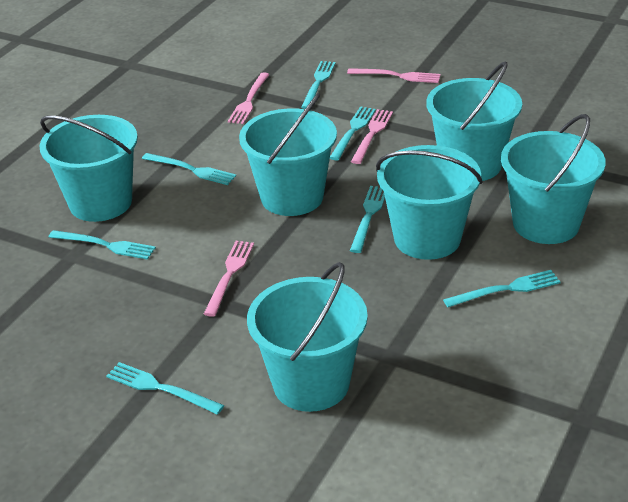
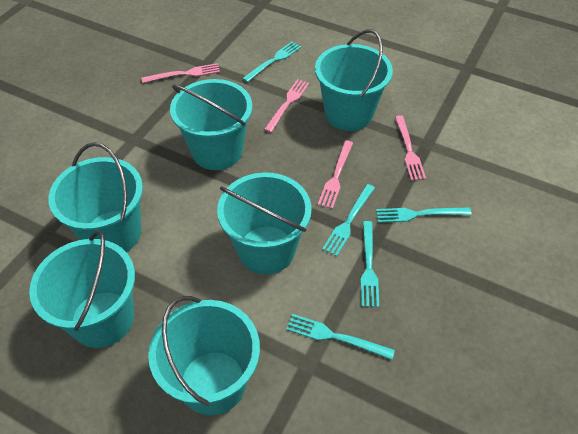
turquoise fork: [49,230,156,260] [106,362,224,415] [142,153,236,185] [301,61,336,109] [330,106,376,160] [350,186,385,253] [443,270,560,307] = 7 -> [242,42,301,82] [286,314,395,360] [322,184,375,256] [361,221,379,307] [376,207,472,223] = 5

